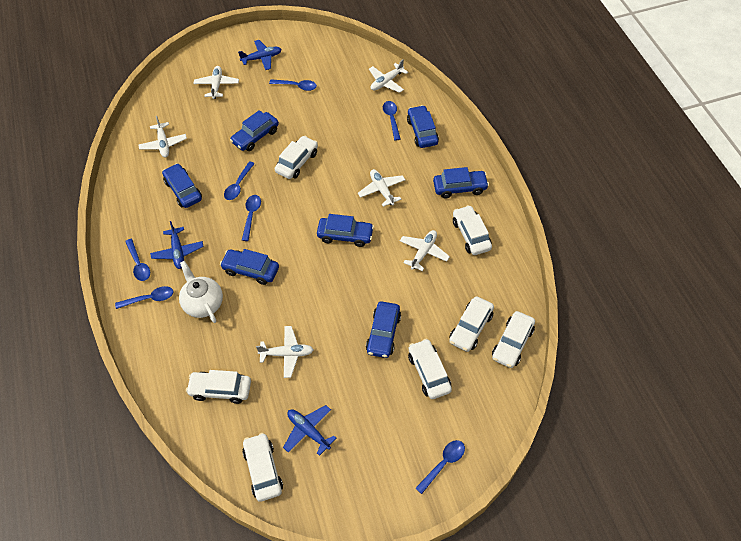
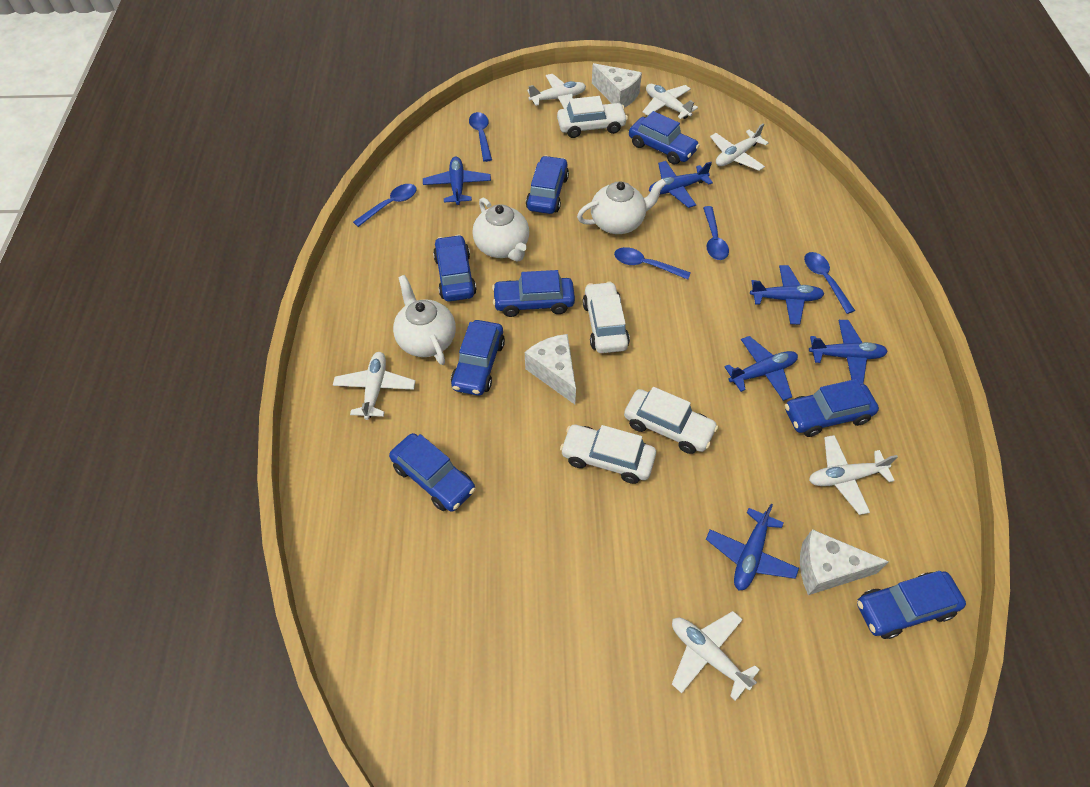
blue car: [162,163,202,208] [220,249,279,285] [230,110,279,151] [317,214,374,247] [366,301,401,358] [407,105,439,148] [433,167,489,199] = 7 -> [389,433,476,512] [433,235,477,301] [451,320,505,396] [492,270,575,317] [526,156,569,214] [629,111,700,165] [785,379,879,437] [857,571,966,639] = 8
blue plane: [150,221,204,269] [238,40,282,70] [283,405,337,456] = 3 -> [423,157,491,205] [649,161,713,208] [706,504,799,590] [724,336,798,401] [750,265,824,324] [809,320,888,384] = 6
blue spoon: [115,286,173,309] [125,239,150,281] [224,161,255,200] [242,195,261,241] [269,79,317,91] [383,101,401,141] [415,440,465,494] = 7 -> [353,184,416,227] [469,112,492,162] [614,247,691,280] [703,206,729,260] [804,252,855,314] = 5
white car: [186,370,251,404] [242,433,283,502] [275,136,318,179] [408,339,452,399] [449,296,494,352] [453,205,492,255] [492,311,535,368] = 7 -> [557,96,628,138] [560,425,656,484] [583,281,630,353] [624,387,718,454] = 4
white cheese: none = 0 -> [525,334,576,404] [592,63,642,108] [800,529,889,595] = 3
white teapot: [179,261,223,323] = 1 -> [393,275,456,365] [472,197,529,261] [577,179,666,234] = 3

